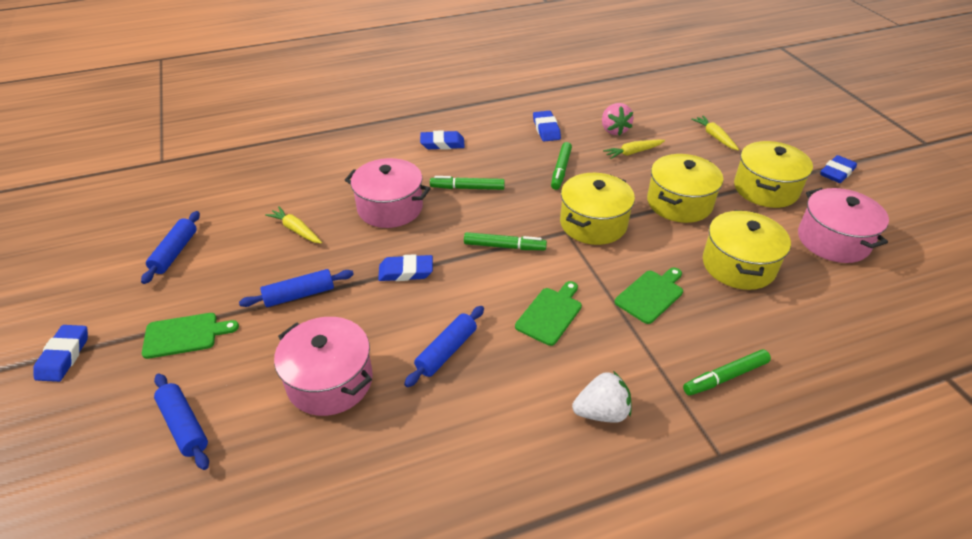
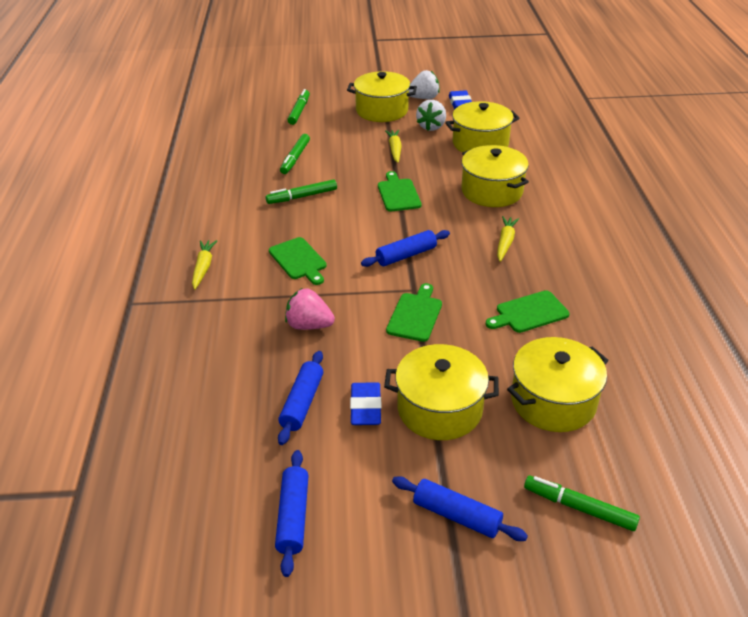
blue eraser: [33,325,88,382] [378,254,433,281] [420,130,465,150] [533,111,561,141] [820,155,857,183] = 5 -> [350,382,382,425] [449,90,472,110] = 2
green cutting board: [142,313,239,359] [515,281,582,346] [614,268,683,324] = 3 -> [269,237,327,285] [378,171,422,211] [386,283,442,342] [486,290,570,333] = 4
pink pot: [274,317,373,416] [345,158,431,228] [798,188,889,263] = 3 -> none = 0
white strawberry: [572,371,632,423] = 1 -> [409,70,440,99] [416,100,446,131] = 2
yellow pot: [560,173,635,245] [647,154,723,223] [703,210,791,290] [734,141,813,208] = 4 -> [347,71,417,122] [384,344,499,440] [445,101,520,152] [462,145,529,207] [507,337,609,432] = 5

